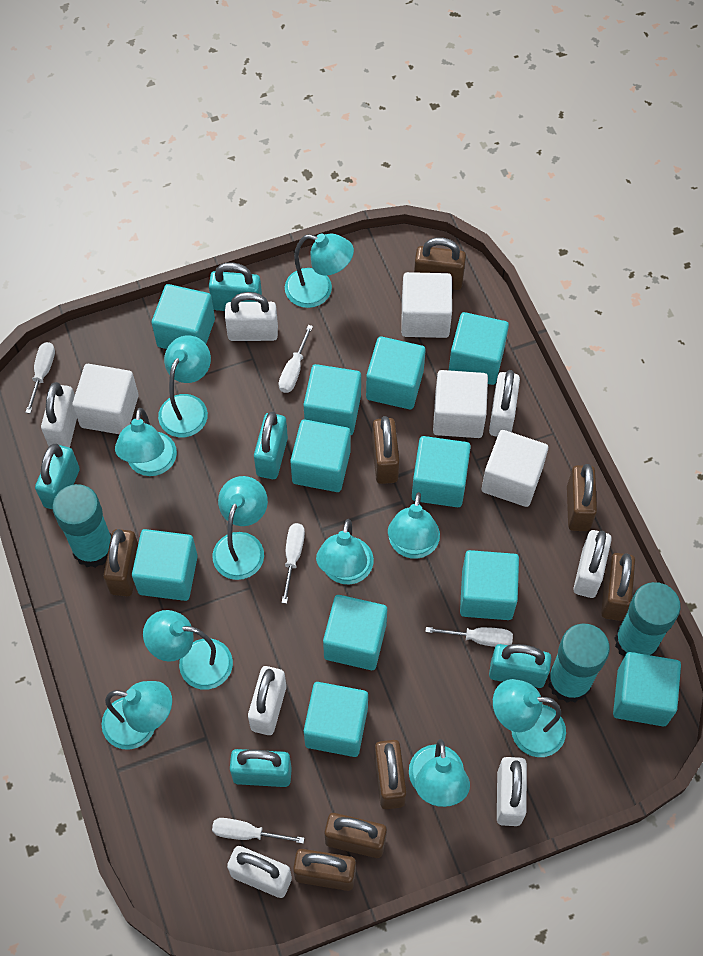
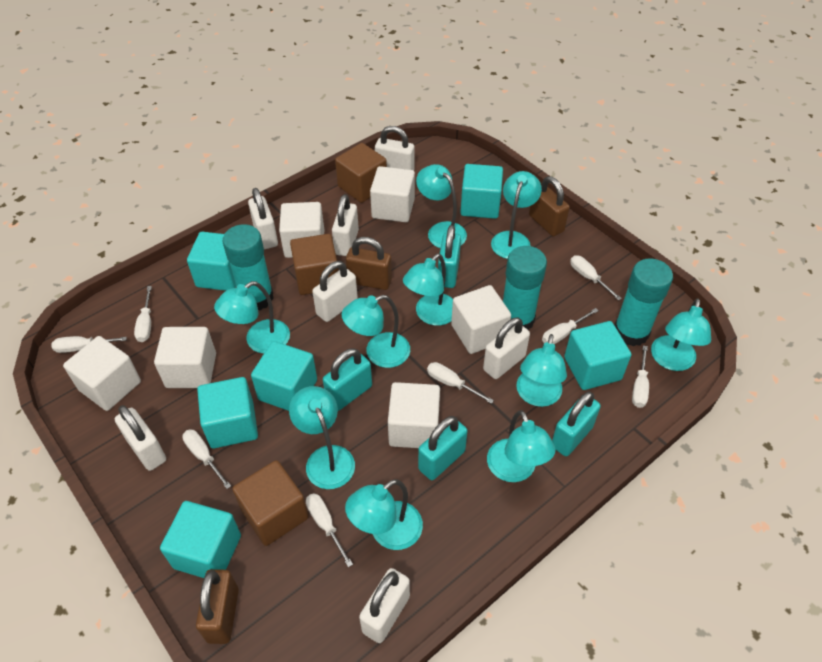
brown cube: none = 0 -> [233,460,309,546] [290,234,338,295] [335,143,387,203] = 3
brown padlock: [103,529,138,597] [293,849,356,891] [325,813,387,858] [372,416,400,484] [374,740,407,809] [414,237,466,290] [567,464,597,531] [601,553,635,621] = 8 -> [196,569,239,644] [346,237,392,290] [529,176,570,236] = 3
turquoise cube: [132,529,198,601] [152,284,215,349] [290,419,351,492] [303,364,361,435] [304,682,368,757] [323,595,387,670] [366,337,426,409] [412,436,471,507] [449,312,509,385] [460,550,519,620] [613,652,681,726] = 11 -> [160,501,241,578] [187,232,236,291] [197,377,258,449] [251,341,317,411] [460,164,503,219] [564,321,631,390] = 6
turquoise padlock: [35,443,80,510] [209,262,262,311] [230,749,292,787] [254,411,288,479] [489,644,551,688] = 5 -> [323,348,372,411] [418,416,468,480] [438,225,461,288] [552,392,601,456] = 4
white cube: [72,364,139,434] [401,272,452,338] [433,370,488,438] [482,430,548,507] = 4 -> [63,336,141,411] [154,327,216,388] [279,202,324,258] [370,166,415,222] [388,382,440,448] [451,285,511,354] = 6
white screwdriver: [25,342,55,414] [212,818,304,844] [279,325,313,393] [282,523,305,604] [425,627,513,647] = 5 -> [51,336,127,353] [134,286,152,342] [182,429,231,489] [306,493,353,567] [427,362,494,404] [542,308,599,344] [570,256,622,300] [632,345,649,408] = 8

